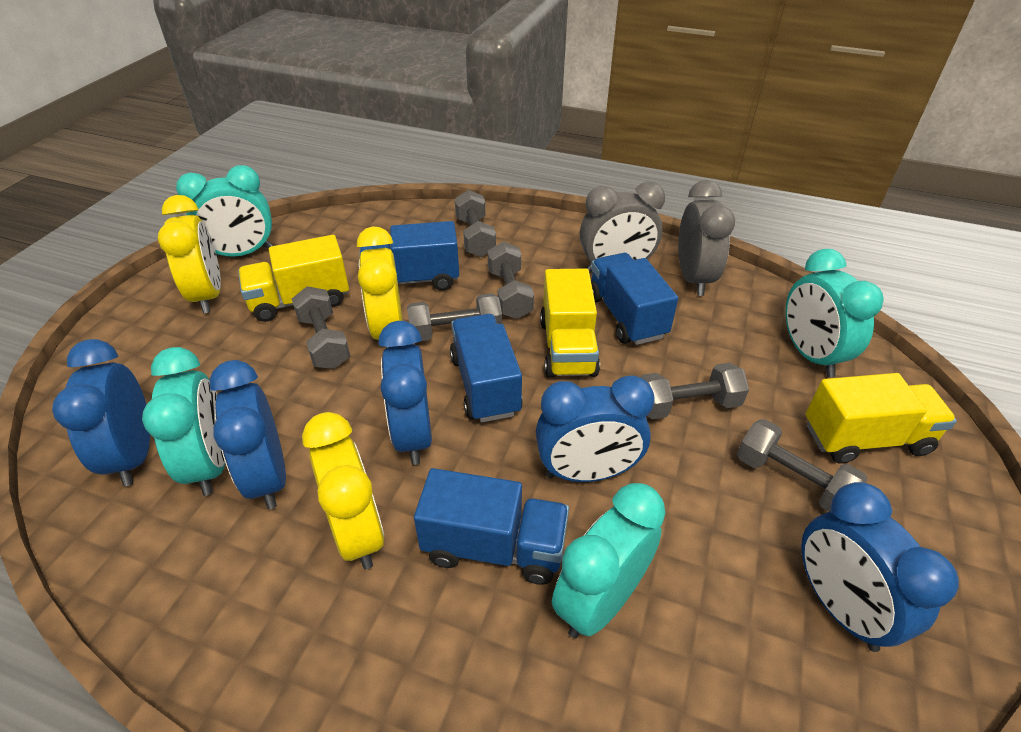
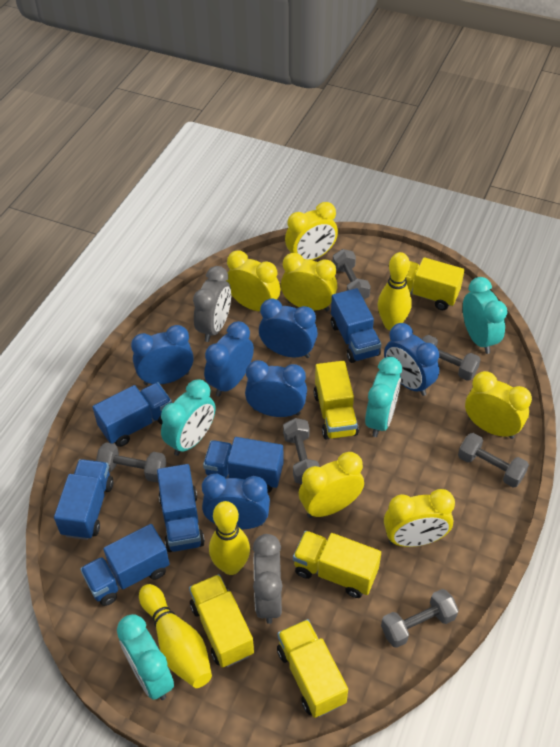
blue clock: [52,339,150,486] [209,360,286,509] [378,321,432,465] [536,375,655,482] [801,482,959,652] = 5 -> [131,325,194,385] [202,474,270,530] [204,321,254,397] [245,360,307,417] [259,298,318,358] [384,323,439,396] = 6
blue truck: [359,221,459,291] [414,468,569,585] [450,314,523,422] [591,253,678,345] = 4 -> [54,459,113,540] [80,524,170,606] [93,382,172,447] [157,464,205,552] [203,437,284,493] [331,288,381,363] = 6
yellow bowling pin: none = 0 -> [139,584,212,688] [209,501,250,575] [378,252,412,330] = 3
yellow clock: [158,195,221,314] [302,412,384,569] [357,226,403,348] = 3 -> [226,250,280,311] [281,253,337,311] [285,202,338,260] [299,452,364,518] [384,489,455,547] [465,371,532,439] = 6
yellow truck: [238,235,349,322] [540,268,600,378] [805,373,957,464] = 3 -> [189,574,254,668] [277,619,348,718] [293,531,381,598] [314,361,359,439] [406,257,464,310] = 5

